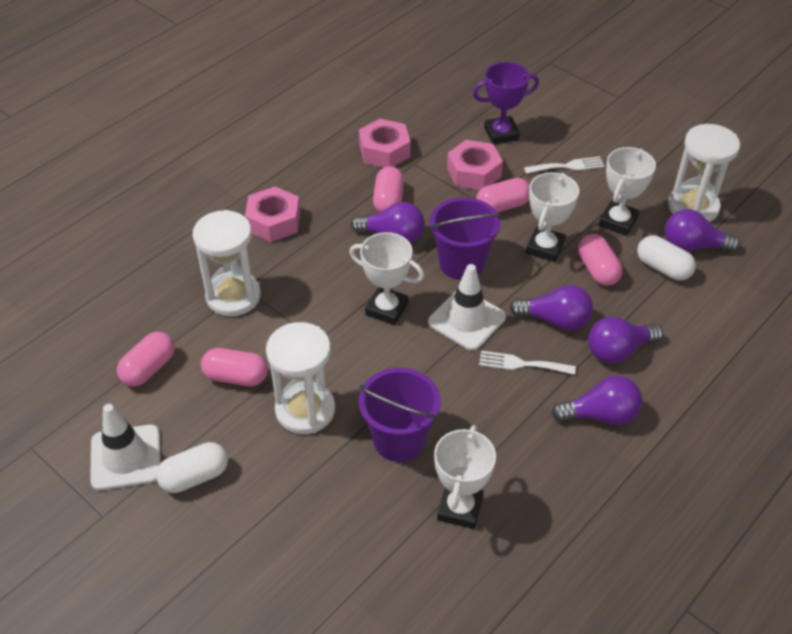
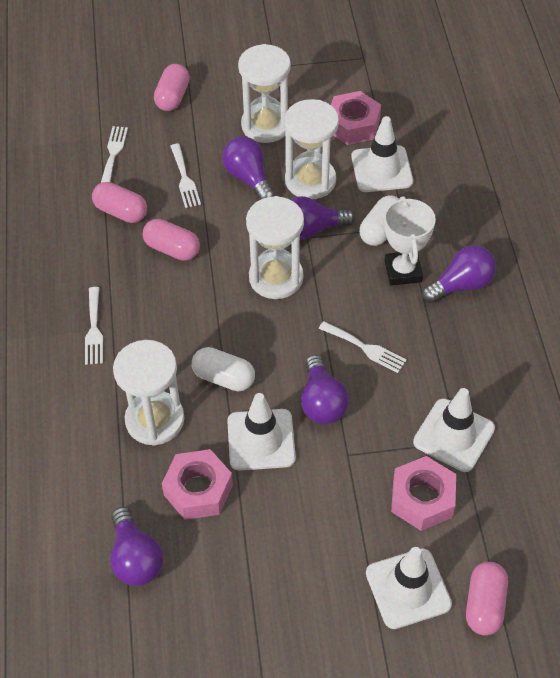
pink capsule: [117,332,175,387] [201,348,268,386] [373,166,404,213] [476,178,530,213] [578,234,622,286] = 5 -> [92,182,147,223] [143,219,200,261] [154,64,190,111] [466,562,508,635] = 4
purple bucket: [359,368,441,462] [429,197,501,280] = 2 -> none = 0
purple trophy: [473,62,539,145] = 1 -> none = 0
white fork: [479,351,576,375] [524,156,605,174] = 2 -> [85,287,103,365] [101,126,128,183] [170,144,201,208] [319,321,407,373] = 4
white hourglass: [193,210,261,316] [266,322,335,434] [668,124,740,222] = 3 -> [113,340,184,446] [238,44,291,143] [246,196,304,299] [284,99,339,199] = 4
white traffic cone: [90,404,161,490] [428,264,506,350] = 2 -> [227,393,296,471] [351,116,413,192] [366,547,452,629] [413,388,495,472] = 4
white trophy: [349,232,424,325] [434,425,496,529] [526,172,579,262] [599,147,656,236] = 4 -> [384,196,436,285] = 1

